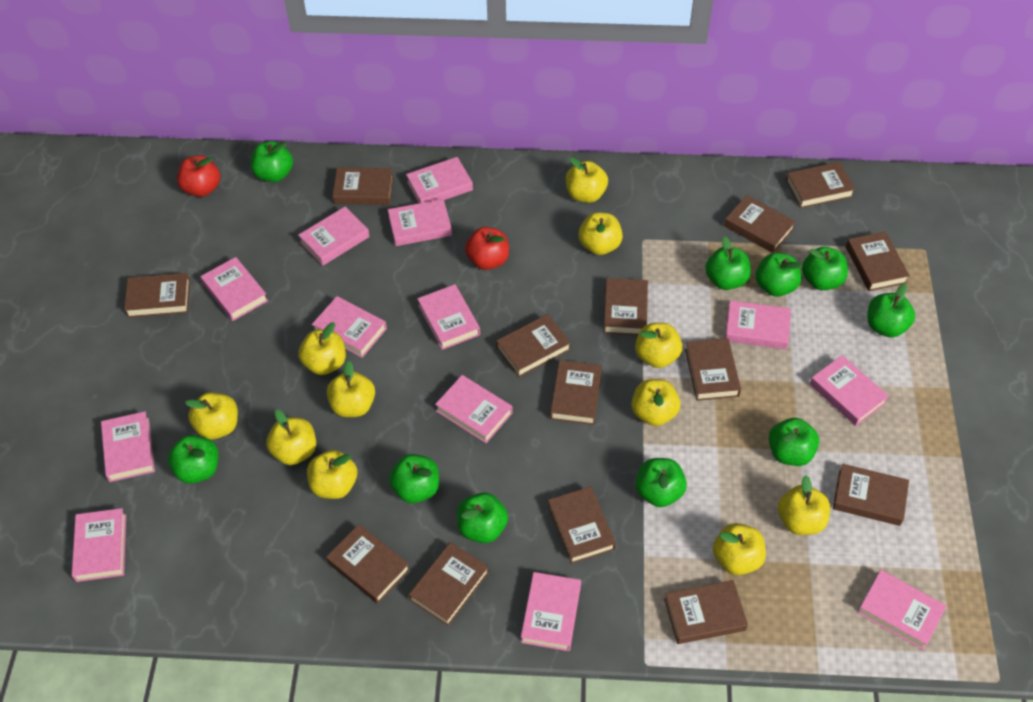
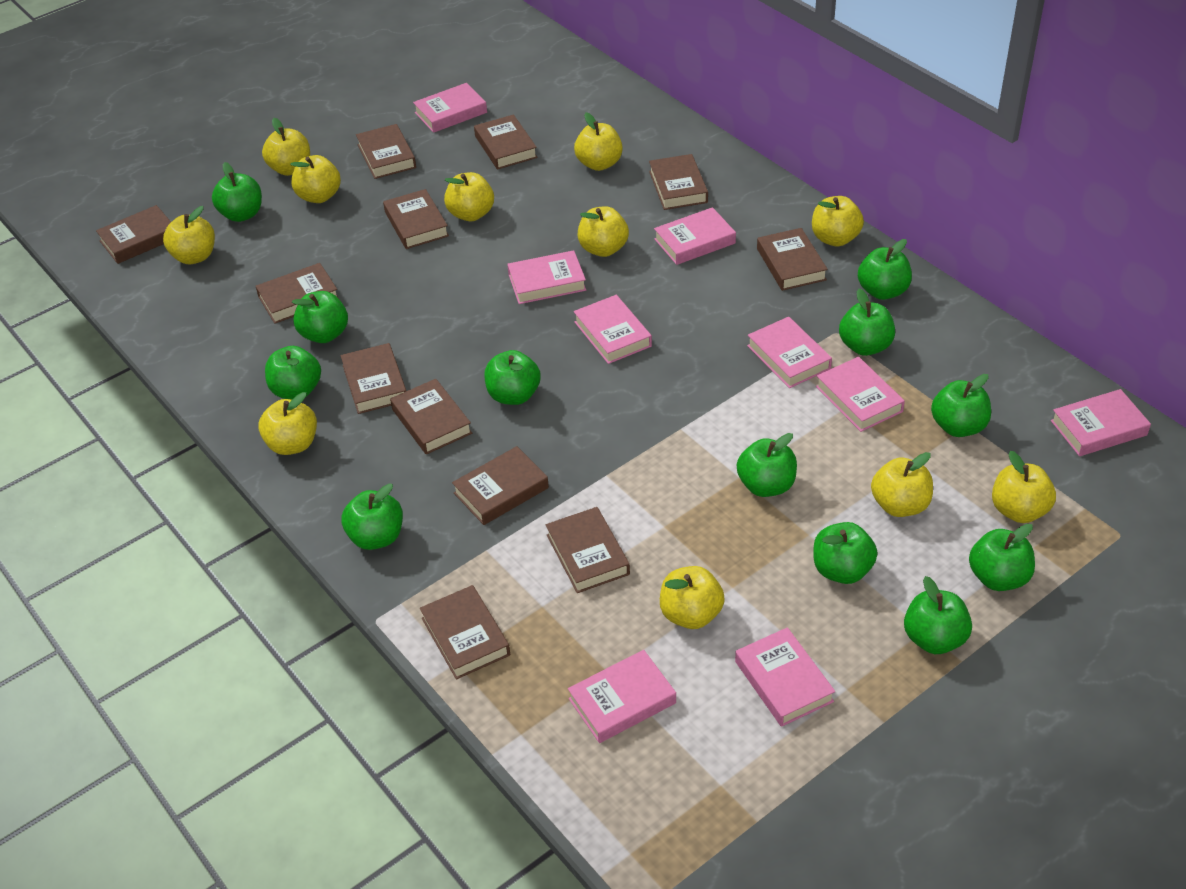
brown book: [124,273,190,318] [326,524,410,604] [333,168,393,205] [409,542,489,626] [496,314,571,377] [548,486,616,564] [550,360,602,425] [604,278,648,335] [664,580,748,644] [685,338,741,401] [724,195,796,253] [786,162,855,209] [833,464,909,526] [846,231,910,291] = 14 -> [96,205,171,264] [256,263,340,324] [340,343,406,414] [356,124,416,179] [383,189,449,249] [390,379,472,454] [420,585,510,679] [452,446,549,525] [474,114,538,169] [546,507,630,593] [649,154,708,210] [757,228,828,291] = 12
green apple: [168,435,219,484] [251,141,293,182] [389,454,439,503] [457,492,508,543] [635,458,687,507] [705,236,751,290] [756,253,803,297] [769,418,819,466] [802,247,848,290] [867,284,915,337] = 10 -> [212,162,262,222] [265,346,321,399] [292,291,348,343] [341,484,403,550] [484,350,541,405] [737,433,797,497] [814,522,878,584] [839,289,895,356] [858,239,912,300] [904,576,972,654] [931,374,991,437] [969,524,1035,591] = 12
pink book: [72,508,126,582] [101,411,155,482] [201,257,268,321] [298,207,370,266] [312,296,387,358] [388,199,452,246] [406,157,473,203] [417,284,480,350] [435,375,513,443] [521,572,581,651] [725,300,791,349] [810,355,889,426] [857,570,946,650] = 13 -> [413,83,487,133] [507,250,586,304] [568,650,676,743] [574,295,652,364] [654,207,736,265] [735,627,835,727] [747,317,832,388] [816,357,905,432] [1051,389,1151,456] = 9
red apple: [177,155,220,197] [465,227,509,270] = 2 -> none = 0

